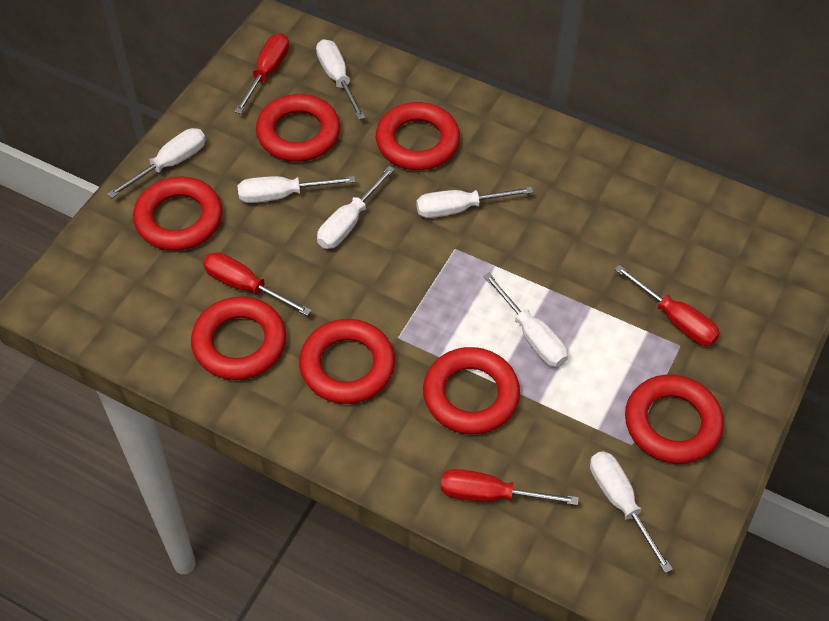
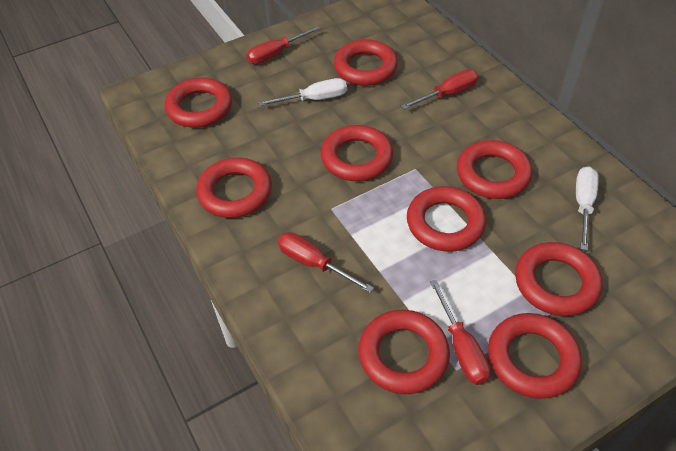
red ring: [133,176,222,251] [191,296,286,380] [256,94,340,162] [299,319,395,404] [376,102,460,170] [423,347,520,434] [625,375,724,464] = 7 -> [165,78,232,128] [196,158,272,218] [321,125,393,181] [334,39,398,86] [358,310,450,394] [407,186,486,252] [457,140,532,199] [488,313,582,399] [515,242,602,316] = 9
white screwdriver: [107,128,206,198] [238,176,356,203] [316,39,365,120] [317,166,395,249] [416,187,533,218] [483,273,568,367] [590,451,673,573] = 7 -> [258,78,347,106] [576,166,599,251] = 2

